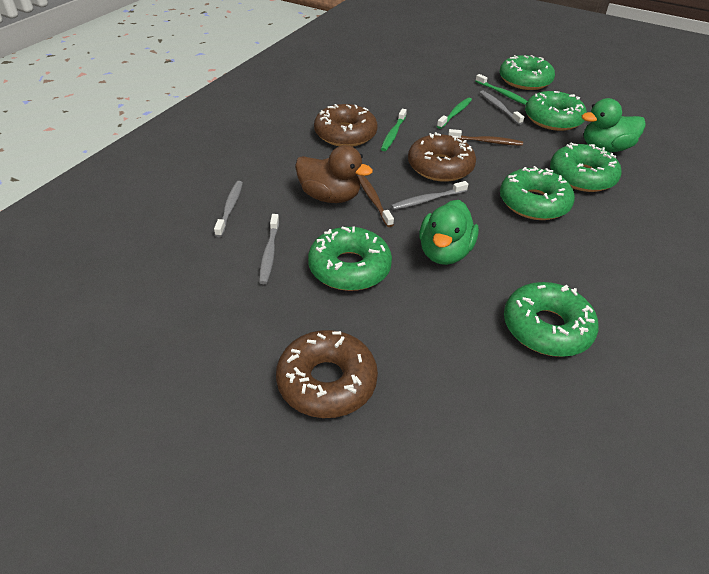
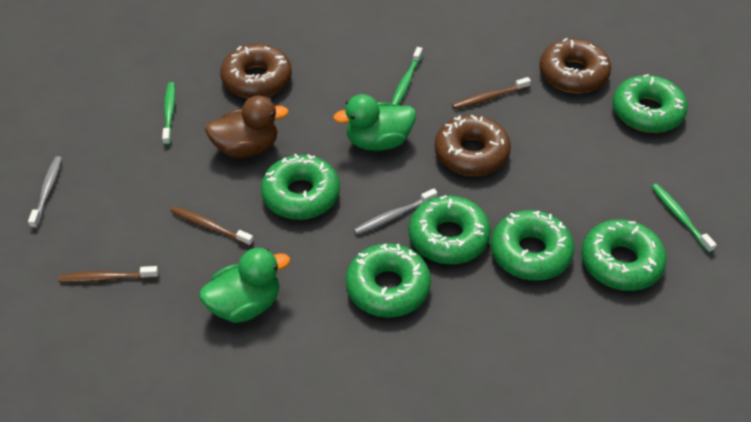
brown toothbrush: [358,175,394,227] [448,129,523,146] = 2 -> [58,266,158,283] [171,206,254,246] [452,77,531,109] = 3
grey toothbrush: [214,181,243,237] [259,214,279,284] [391,181,468,210] [480,90,524,125] = 4 -> [28,156,62,229] [354,189,438,235] = 2

